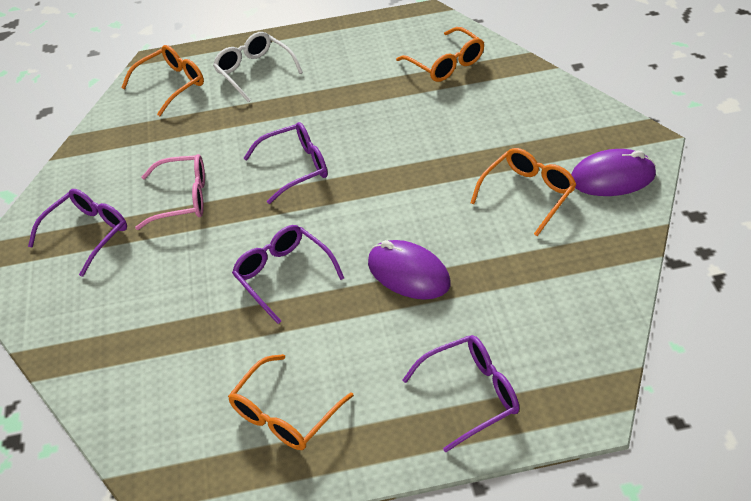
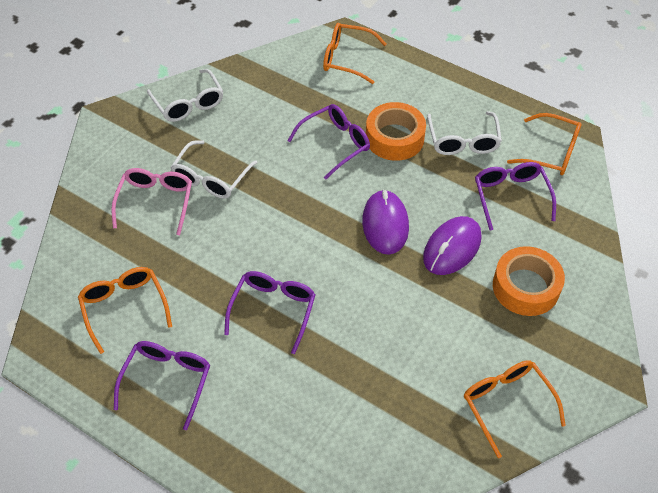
orange tape: none = 0 -> [366,102,426,161] [493,246,565,316] = 2
white glasses: [213,32,303,103] = 1 -> [147,69,223,122] [170,140,258,199] [427,111,502,155] = 3

